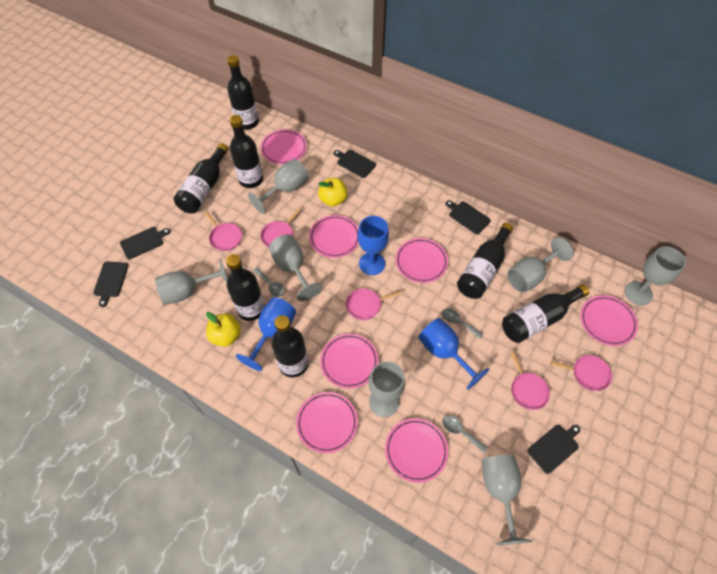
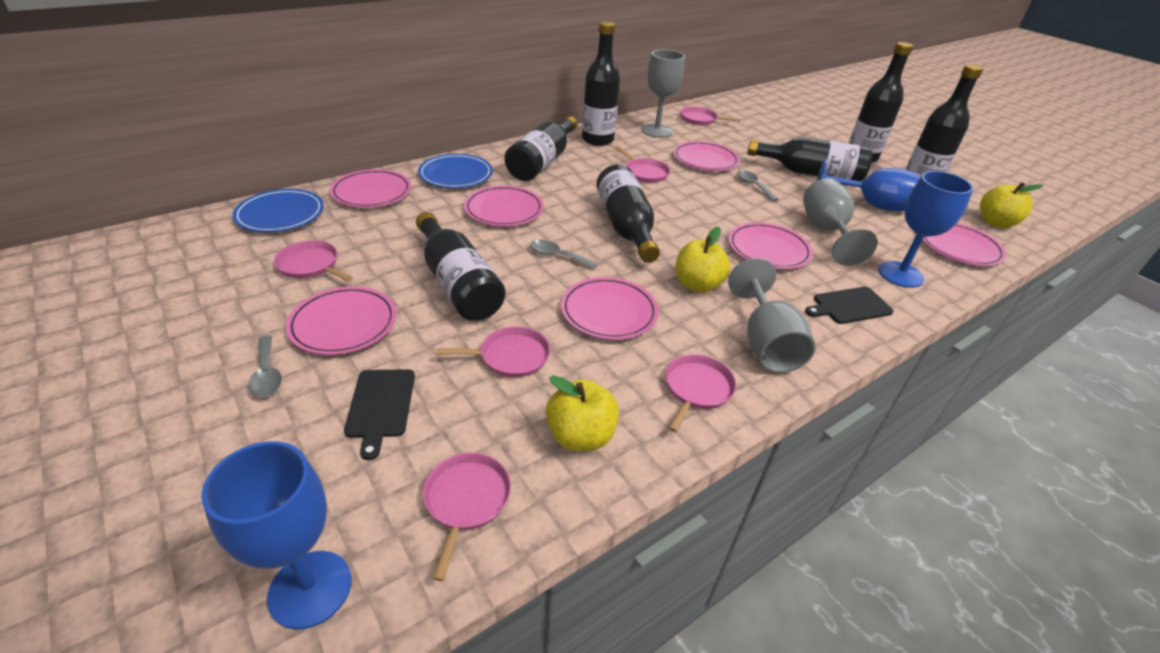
black cutting board: [93,261,129,307] [120,227,171,259] [334,150,376,178] [446,200,491,234] [527,425,580,474] = 5 -> [344,369,415,460] [805,287,894,324] = 2
blue plate: none = 0 -> [233,189,324,232] [418,154,493,188] = 2
grey goblet: [155,259,227,305] [248,159,309,214] [269,234,322,301] [368,361,405,417] [482,455,532,545] [507,237,573,293] [625,246,686,306] = 7 -> [642,49,685,138] [728,258,816,373] [803,178,878,266] = 3
pink pan: [204,211,242,251] [260,208,300,247] [346,289,401,320] [510,352,550,410] [551,355,612,391] = 5 -> [274,240,353,281] [422,452,511,581] [436,326,550,377] [615,146,670,183] [665,354,736,432] [680,107,741,125] = 6
yellow apple: [206,312,241,347] [318,178,347,207] = 2 -> [546,375,619,451] [675,227,731,293] [980,182,1043,228] = 3

